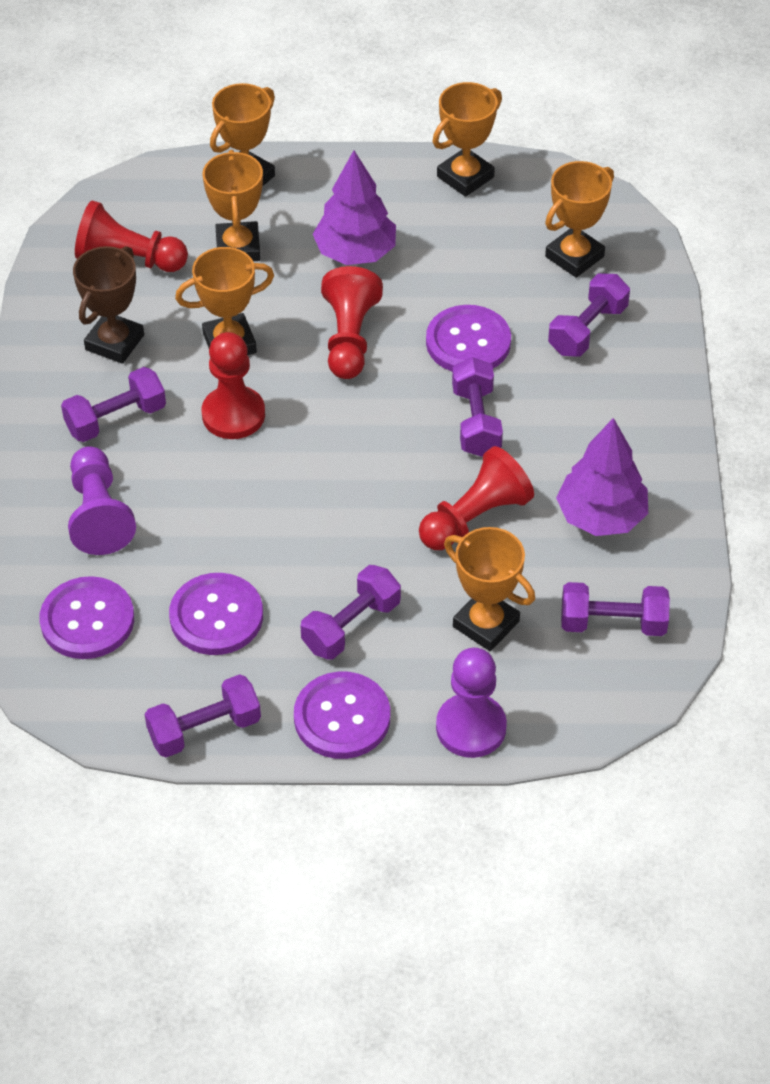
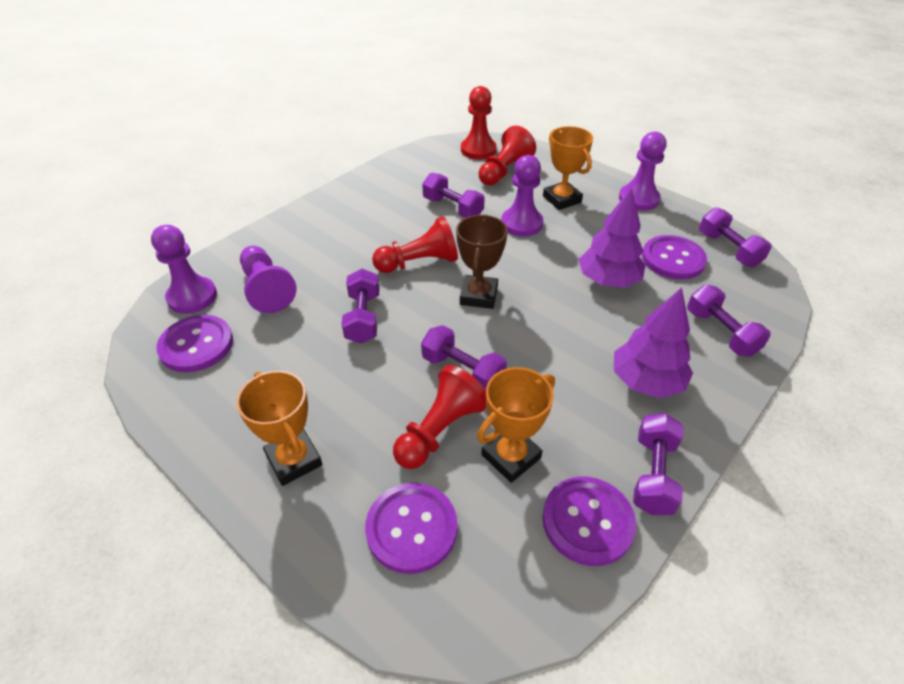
orange trophy: [175,247,274,355] [202,150,263,261] [210,83,275,187] [433,82,502,197] [444,527,535,651] [545,161,614,278] = 6 -> [237,371,322,486] [477,367,555,483] [543,126,593,210] = 3
purple pawn: [68,446,136,555] [436,648,507,758] = 2 -> [151,225,217,314] [240,246,297,313] [501,155,543,236] [619,132,666,211] = 4

